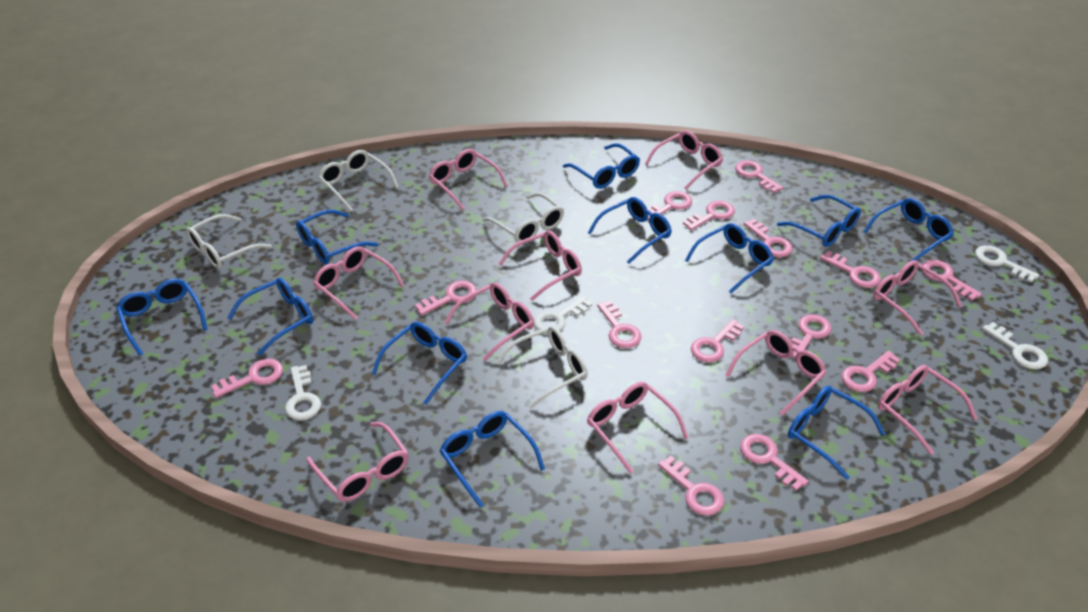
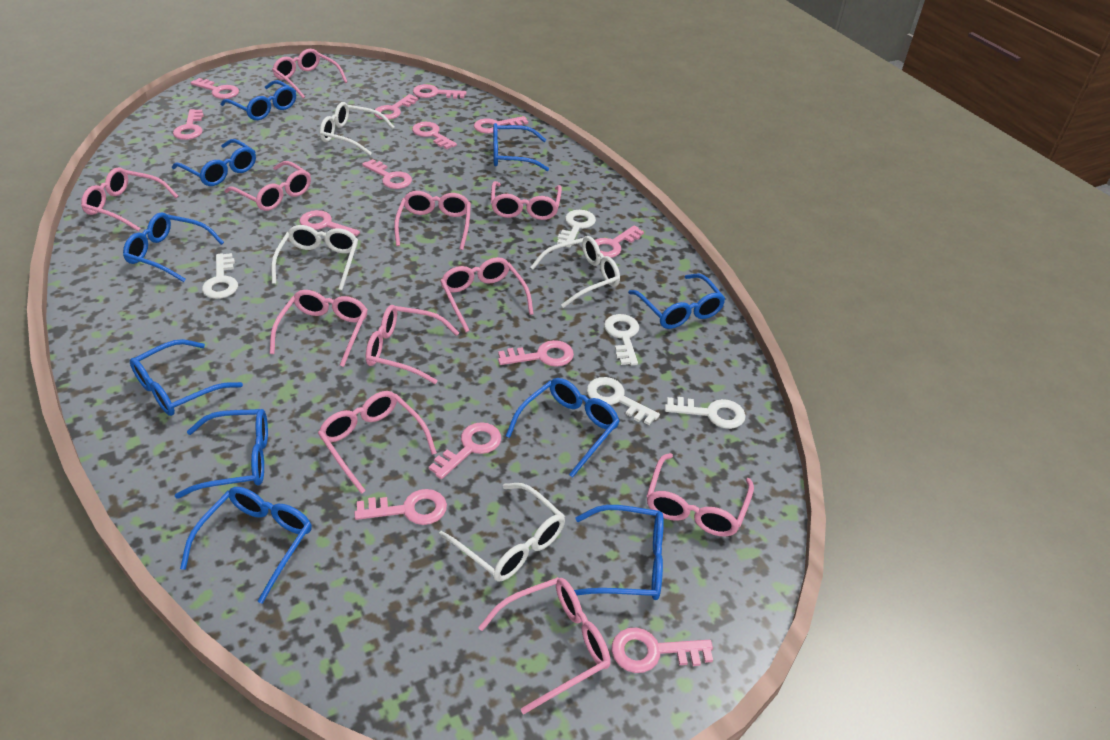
blue glasses: [116,279,208,356] [227,278,314,356] [296,210,378,264] [372,322,467,405] [440,411,545,508] [563,143,640,189] [588,197,672,264] [685,223,774,294] [777,195,861,247] [788,386,886,480] [863,198,954,261] = 11 -> [123,212,224,282] [130,339,243,416] [172,139,256,186] [175,409,268,499] [180,487,312,604] [221,80,296,120] [493,123,549,171] [506,378,620,478] [574,505,664,600] [628,274,725,329] = 10
pink glasses: [307,422,408,502] [313,246,404,320] [429,149,508,210] [444,282,534,361] [498,230,582,301] [587,382,689,474] [645,131,723,190] [725,330,827,416] [873,260,962,336] [878,365,977,455] = 10 -> [81,167,178,231] [225,161,311,211] [270,290,368,367] [272,49,347,99] [318,391,437,494] [366,305,459,384] [394,191,471,250] [440,257,534,332] [478,577,610,714] [491,181,562,220] [647,453,754,537] = 11
pink key: [211,359,283,398] [415,281,477,316] [597,300,642,348] [647,191,692,221] [658,456,724,516] [683,201,735,231] [691,319,744,362] [735,160,783,193] [740,434,809,491] [744,219,793,257] [791,315,831,359] [820,251,881,288] [841,351,900,392] [922,260,982,301] = 14 -> [173,109,204,140] [191,78,239,99] [299,210,360,236] [354,489,447,525] [362,159,412,189] [374,94,418,120] [412,122,457,149] [413,84,467,99] [429,422,501,479] [474,116,528,133] [498,340,574,367] [595,225,644,258] [612,628,713,673] = 13
white key: [285,365,321,420] [534,296,592,334] [975,245,1039,283] [982,322,1048,370] = 4 -> [202,253,238,299] [557,210,596,248] [587,377,660,425] [604,314,639,365] [665,397,746,429] = 5

